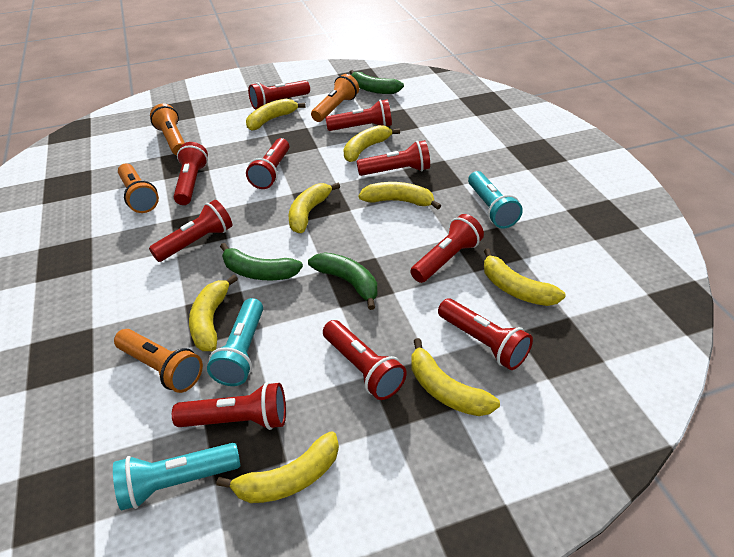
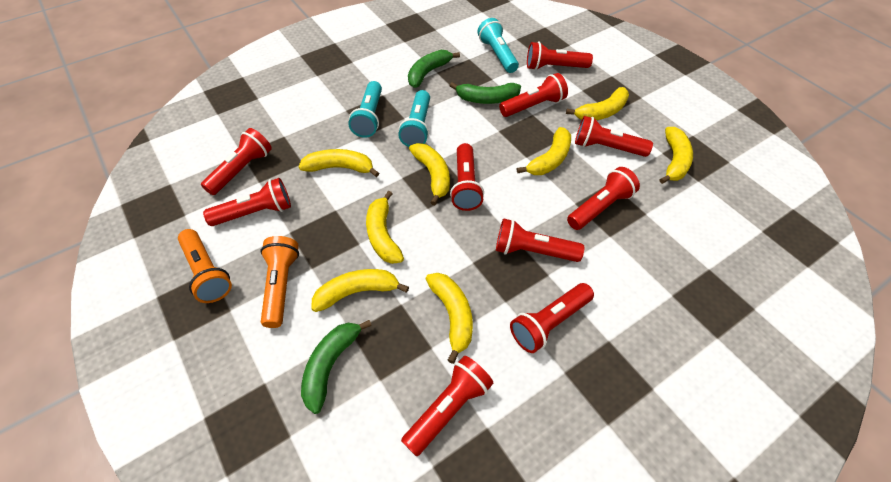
orange flashlight: [114,329,203,393] [118,163,159,213] [150,103,185,155] [311,74,359,122] = 4 -> [178,229,232,303] [260,236,299,328] = 2

